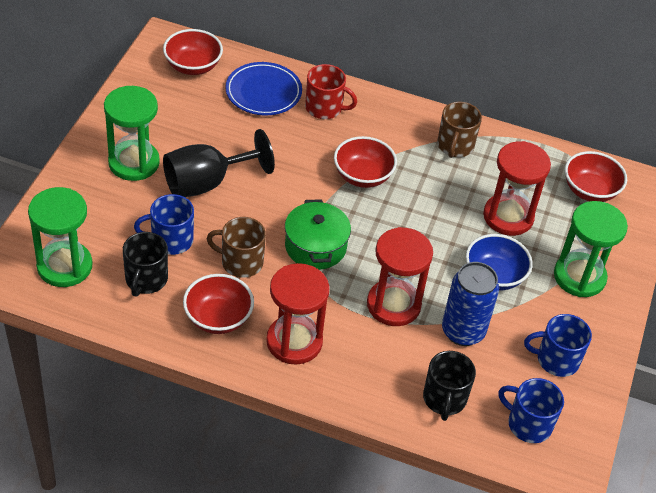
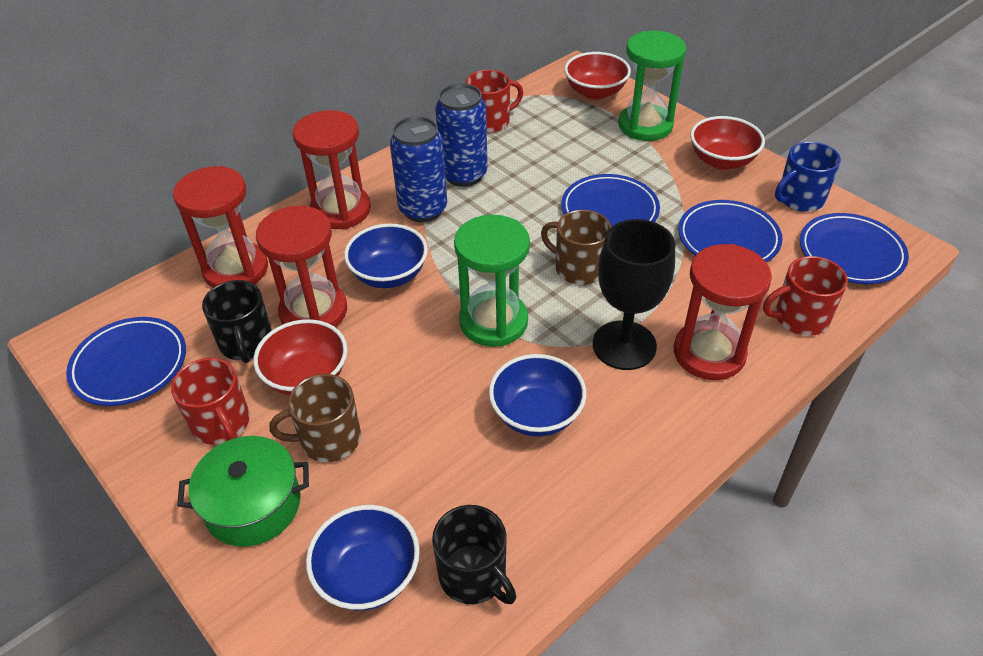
blue bowl: [466,234,533,290] = 1 -> [306,505,420,611] [344,224,428,288] [489,354,586,437] = 3
blue can: [442,262,499,346] = 1 -> [390,116,447,222] [435,83,488,187] = 2
blue mug: [134,194,194,255] [499,378,564,443] [524,314,592,377] = 3 -> [775,142,841,212] = 1
blue plate: [225,62,302,116] = 1 -> [66,317,186,406] [561,174,660,227] [678,200,782,262] [800,213,909,284] = 4
green hourglass: [28,187,93,287] [104,86,160,181] [554,201,628,297] = 3 -> [454,215,530,347] [618,31,686,141] = 2
red bowl: [163,29,223,75] [183,274,254,334] [334,136,397,188] [565,151,627,202] = 4 -> [253,319,347,396] [564,52,631,100] [690,116,765,170] = 3
red hourglass: [266,263,330,365] [367,227,433,326] [483,141,551,236] = 3 -> [173,166,268,288] [256,206,347,327] [293,110,371,229] [674,244,772,380] = 4
red mug: [305,64,357,119] = 1 -> [171,358,250,445] [466,70,523,133] [763,256,848,336] = 3

